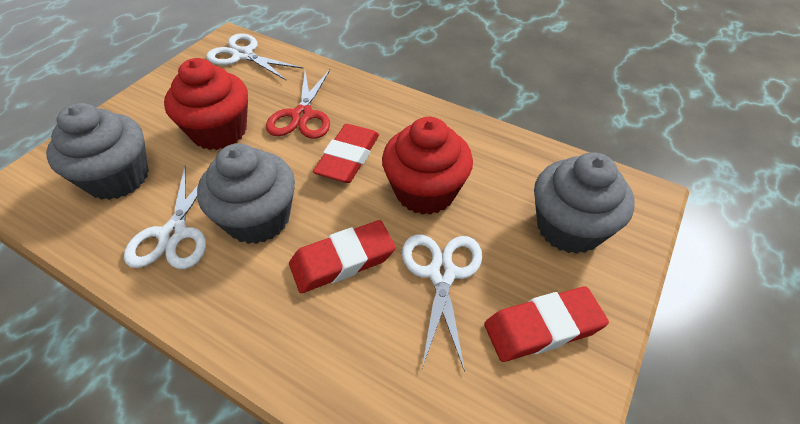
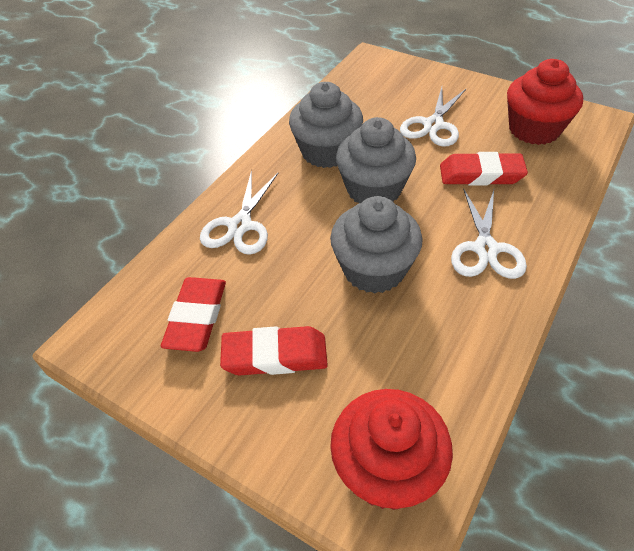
red scissors: [266,69,330,139] = 1 -> none = 0

